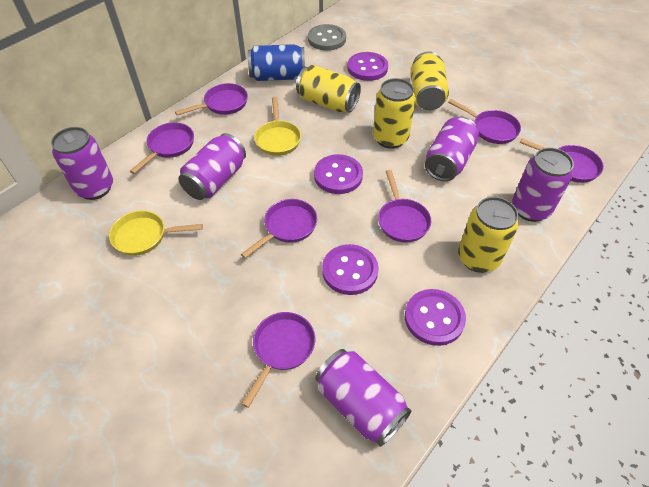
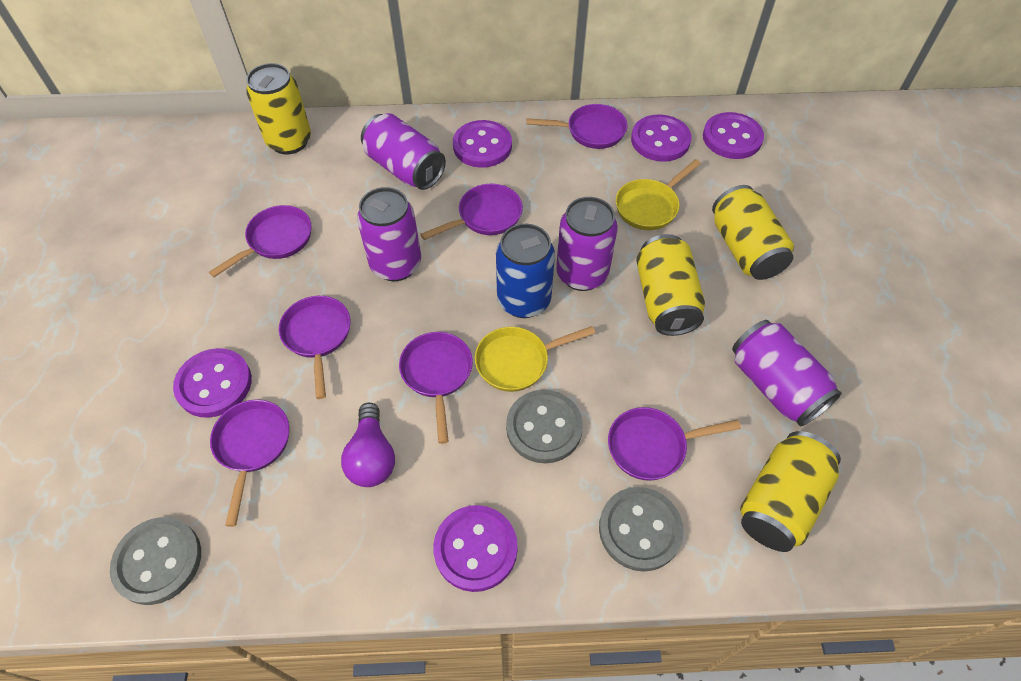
grey button: [308,24,346,51] = 1 -> [110,517,201,605] [506,390,583,463] [599,487,683,572] = 3
purple button: [314,154,363,194] [322,244,379,295] [347,52,388,81] [405,289,466,346] = 4 -> [173,348,252,418] [433,505,518,592] [453,120,512,168] [631,114,691,162] [703,112,764,159] = 5
purple can: [51,127,113,200] [178,133,246,200] [315,349,412,447] [425,117,479,181] [512,148,574,222] = 5 -> [357,187,421,281] [361,113,446,190] [556,197,618,291] [732,320,842,426] = 4
purple light bulb: none = 0 -> [341,403,395,487] = 1

